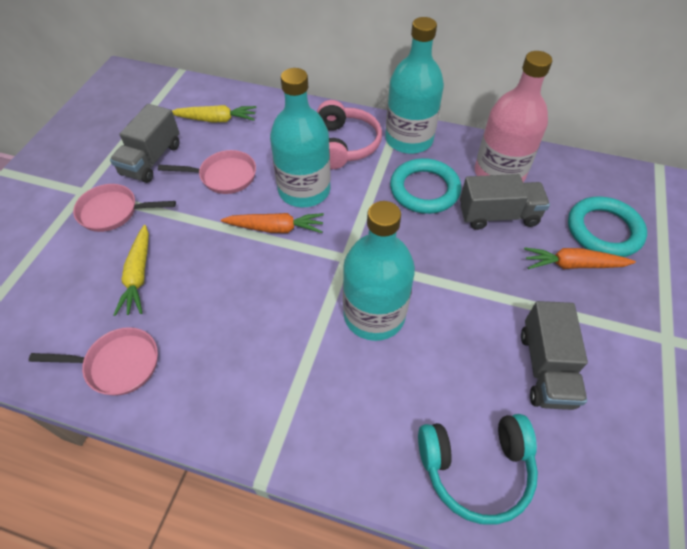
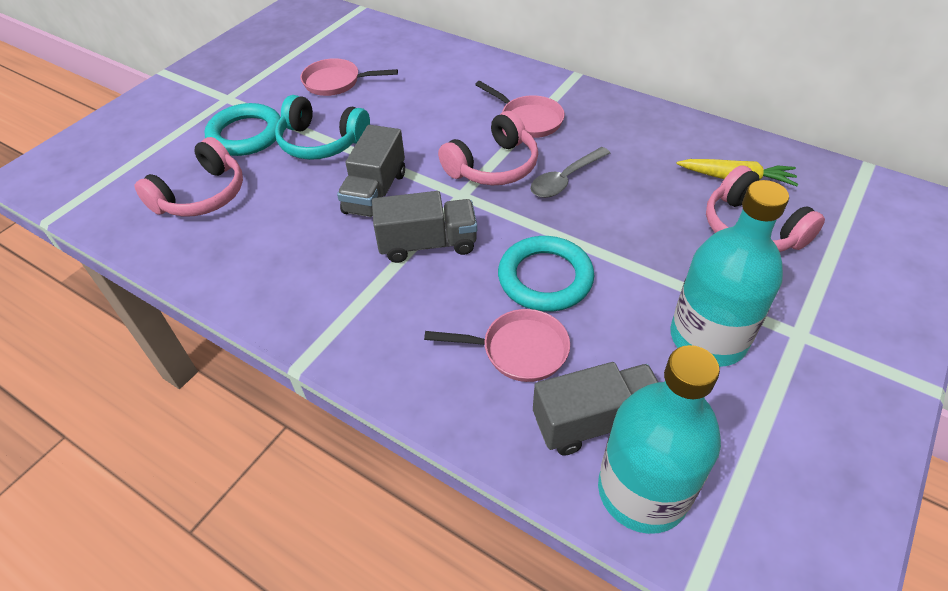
grey spoon: none = 0 -> [530,147,610,198] = 1
orange carrot: [221,213,324,233] [524,247,636,269] = 2 -> none = 0
pink bottle: [475,51,552,182] = 1 -> none = 0
pink headphones: [317,100,382,169] = 1 -> [134,137,243,217] [438,111,538,185] [706,165,825,252] = 3
turquoise bottle: [270,68,331,207] [343,201,415,341] [385,17,444,154] = 3 -> [598,345,721,534] [670,180,789,367] = 2
yellow carrot: [114,225,149,316] [172,105,256,122] = 2 -> [677,159,798,186] = 1

